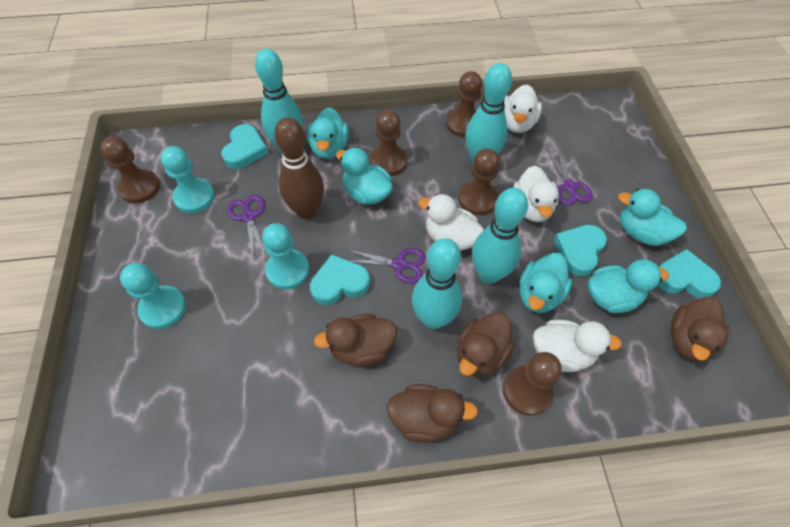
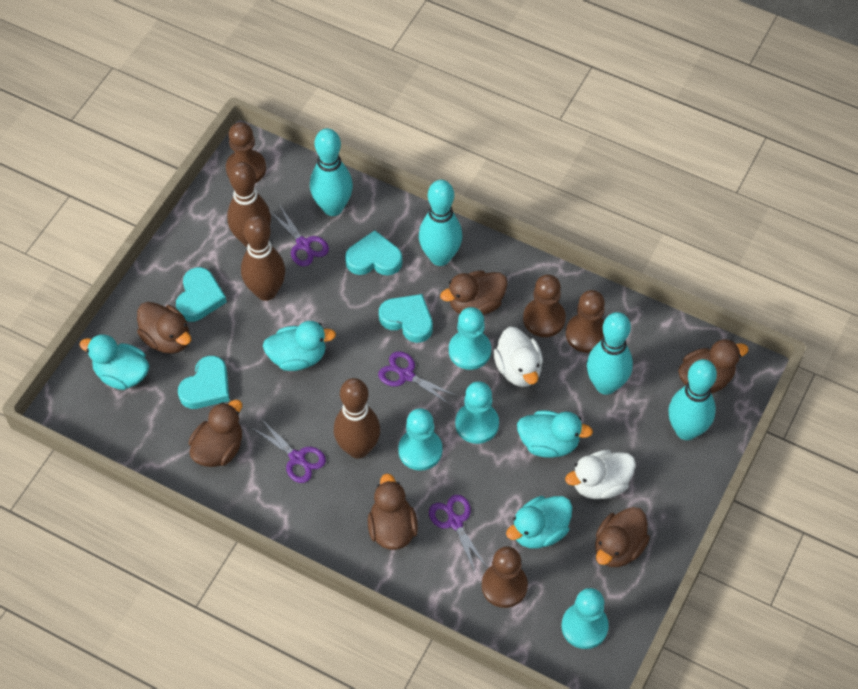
brown bowling pin: [274,117,324,219] = 1 -> [227,162,271,247] [241,215,285,301] [334,378,380,459] = 3
brown duck: [314,314,397,366] [386,384,478,443] [457,312,514,376] [671,297,730,361] = 4 -> [137,302,191,354] [188,400,242,467] [368,473,418,550] [440,270,508,315] [595,507,650,567] [678,339,748,394] = 6
brown pawn: [100,136,160,203] [370,110,407,176] [446,71,482,137] [458,149,500,215] [503,352,562,416] = 5 -> [226,122,266,183] [482,546,528,608] [523,275,566,337] [566,290,605,353] = 4
purple scissors: [227,195,266,257] [347,248,426,283] [547,147,593,205] = 3 -> [252,419,326,483] [270,204,329,266] [378,351,457,405] [429,495,488,572] = 4
turquoise duck: [307,107,349,159] [336,147,393,205] [519,253,572,313] [588,259,669,313] [618,189,687,246] = 5 -> [80,334,149,390] [263,321,336,371] [506,496,572,549] [517,410,593,458] = 4
turquoise pawn: [120,263,186,329] [161,146,215,213] [262,223,309,290] = 3 -> [398,408,442,471] [449,307,491,370] [455,381,499,444] [562,588,609,649] = 4
white duck: [418,194,484,251] [504,84,542,133] [513,166,559,222] [533,320,622,372] = 4 -> [493,327,543,387] [565,449,636,499] = 2

